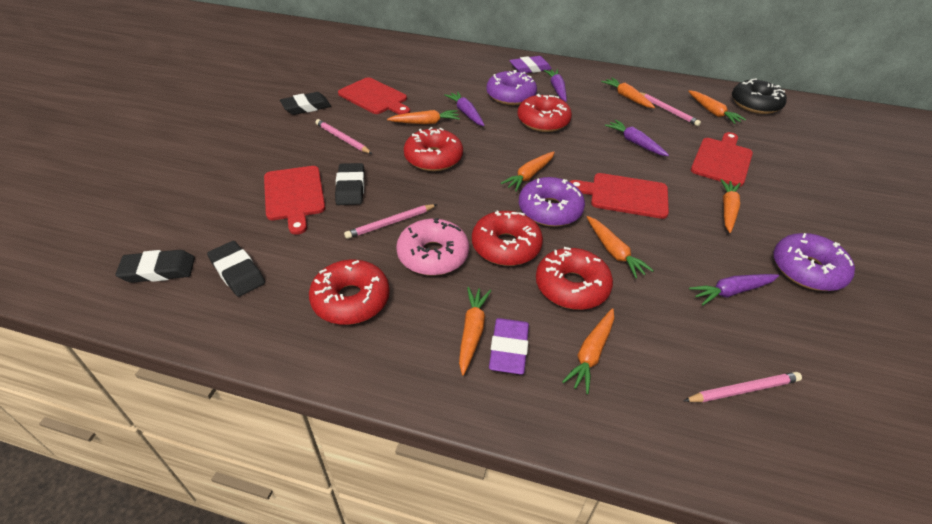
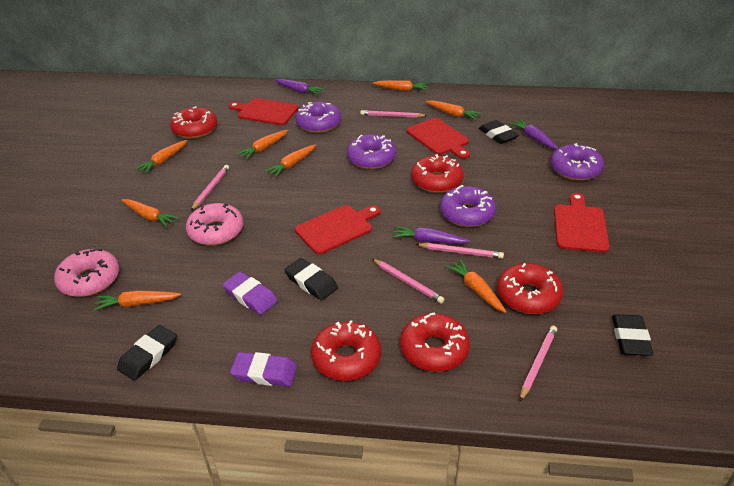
black donut: [732,78,787,114] = 1 -> none = 0
pink donut: [396,218,469,276] = 1 -> [54,249,119,297] [186,203,243,246] = 2
pink pencil: [315,119,372,154] [344,204,438,239] [640,92,701,126] [684,372,802,402] = 4 -> [191,165,229,211] [360,110,427,118] [372,259,445,304] [416,243,504,259] [520,326,557,401] = 5
purple carrot: [444,91,485,126] [544,69,567,102] [605,120,669,156] [689,274,779,305] = 4 -> [274,79,324,95] [392,226,470,244] [509,119,558,149] = 3
purple donut: [486,70,537,105] [519,177,585,227] [773,233,855,291] = 3 -> [295,102,341,133] [347,134,396,169] [440,185,496,227] [551,143,604,181] = 4

